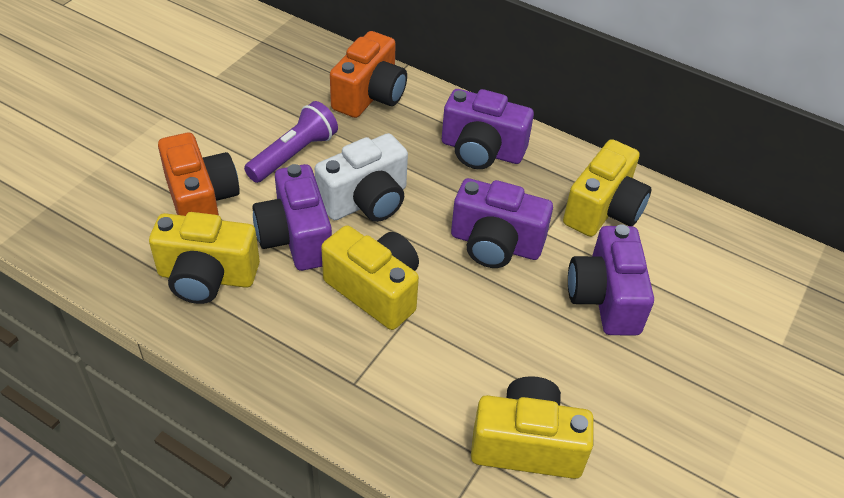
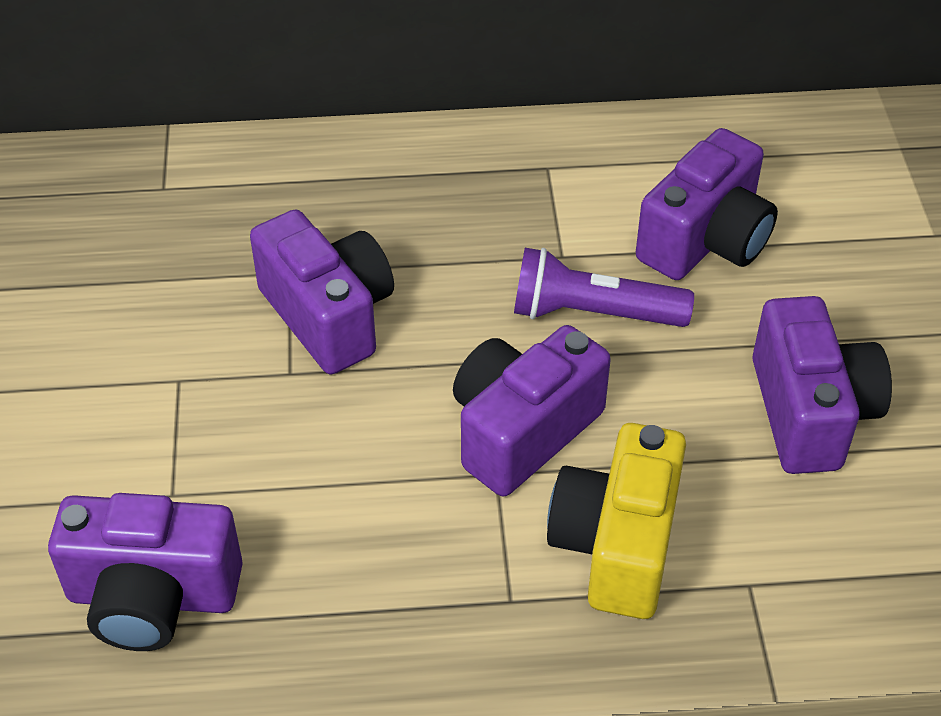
orange camera: [158,133,240,216] [330,31,407,118] = 2 -> none = 0
purple camera: [253,164,332,271] [442,89,534,169] [451,178,553,268] [568,224,654,336] = 4 -> [48,493,243,651] [250,210,394,374] [453,325,611,497] [636,128,778,280] [752,296,892,474] = 5
white camera: [315,133,408,222] = 1 -> none = 0
yellow camera: [149,212,260,304] [321,225,419,330] [471,376,594,479] [563,139,651,237] = 4 -> [547,423,686,619] = 1

